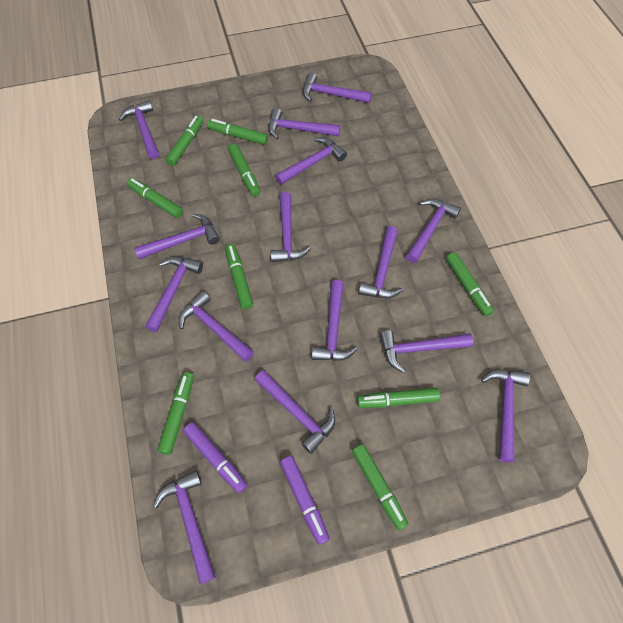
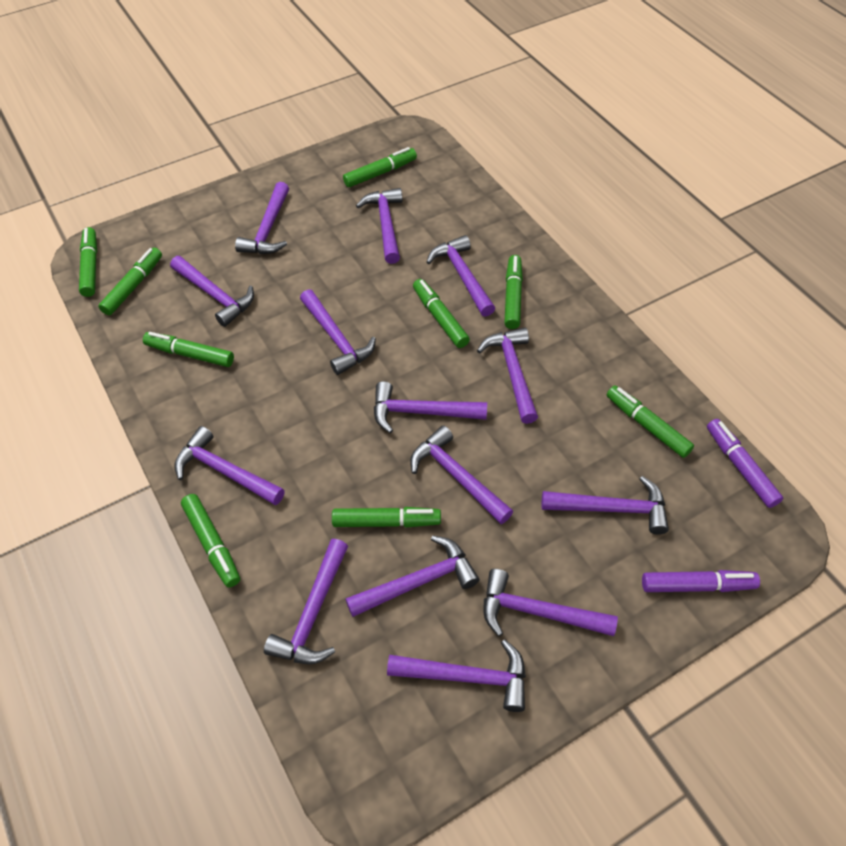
purple hammer: [119,100,159,159] [134,214,220,259] [145,257,203,332] [153,470,216,584] [179,291,254,362] [255,370,335,454] [269,108,340,139] [270,192,311,262] [275,137,347,185] [303,73,372,103] [311,280,357,361] [358,226,403,298] [380,330,473,373] [406,199,461,263] [481,370,530,463] = 15 -> [170,256,254,327] [174,426,285,506] [235,182,289,254] [264,539,348,664] [300,289,376,375] [346,535,479,617] [356,188,403,264] [374,381,487,433] [387,639,526,712] [410,425,513,524] [427,235,495,317] [477,328,538,424] [483,569,618,636] [542,476,669,535] = 14

